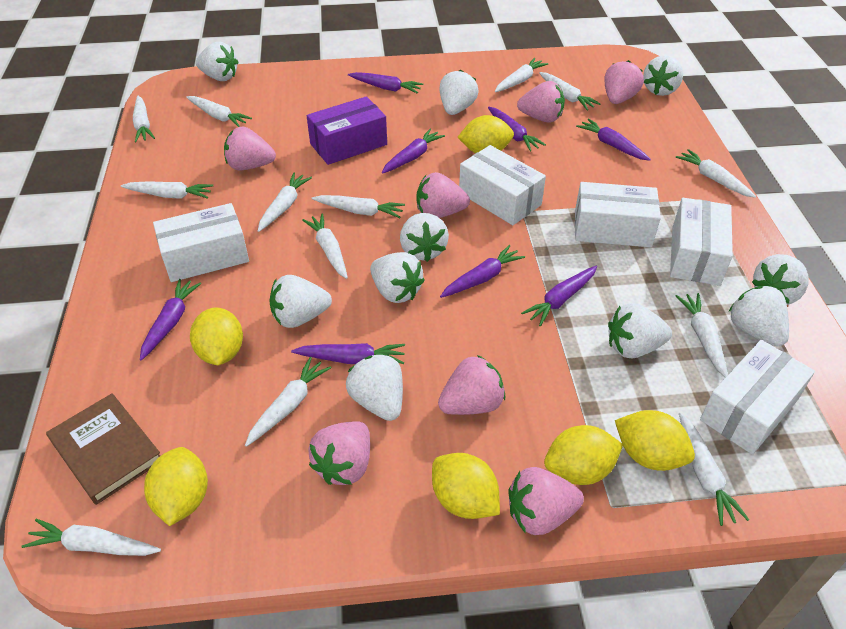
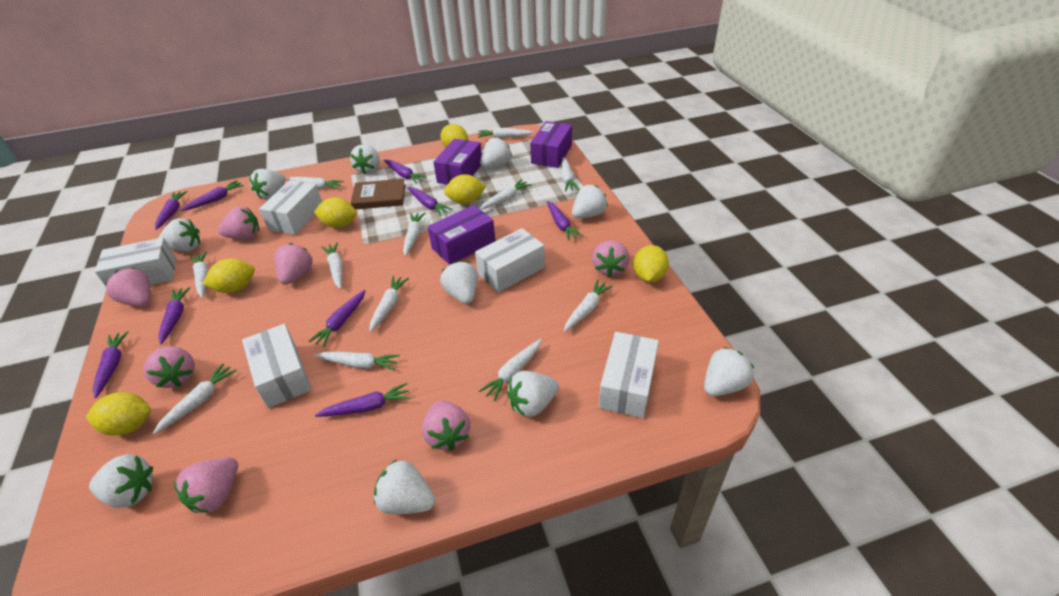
purple box: [307,96,387,165] = 1 -> [428,205,495,265] [433,138,482,185] [530,121,572,168] = 3
purple carrot: [140,279,201,360] [291,343,405,364] [348,72,423,94] [382,129,445,174] [440,245,525,298] [488,107,546,152] [521,266,597,326] [576,119,651,161] = 8 -> [93,331,128,398] [155,191,188,230] [158,287,191,345] [181,180,244,211] [309,290,366,347] [315,383,410,417] [384,159,427,184] [407,187,452,216] [547,201,583,241] = 9
white carrot: [21,519,161,556] [121,181,213,199] [133,96,155,142] [186,96,252,127] [245,357,331,447] [258,173,312,232] [302,213,348,279] [312,195,405,218] [495,58,548,92] [539,72,601,111] [676,149,756,198] [676,293,728,378] [679,413,749,526] = 13 -> [153,363,237,434] [189,251,208,298] [286,177,344,189] [314,352,400,370] [322,242,342,289] [369,276,409,332] [403,212,425,256] [478,128,534,138] [479,339,542,401] [480,179,532,210] [561,157,579,192] [564,280,613,332] = 12

